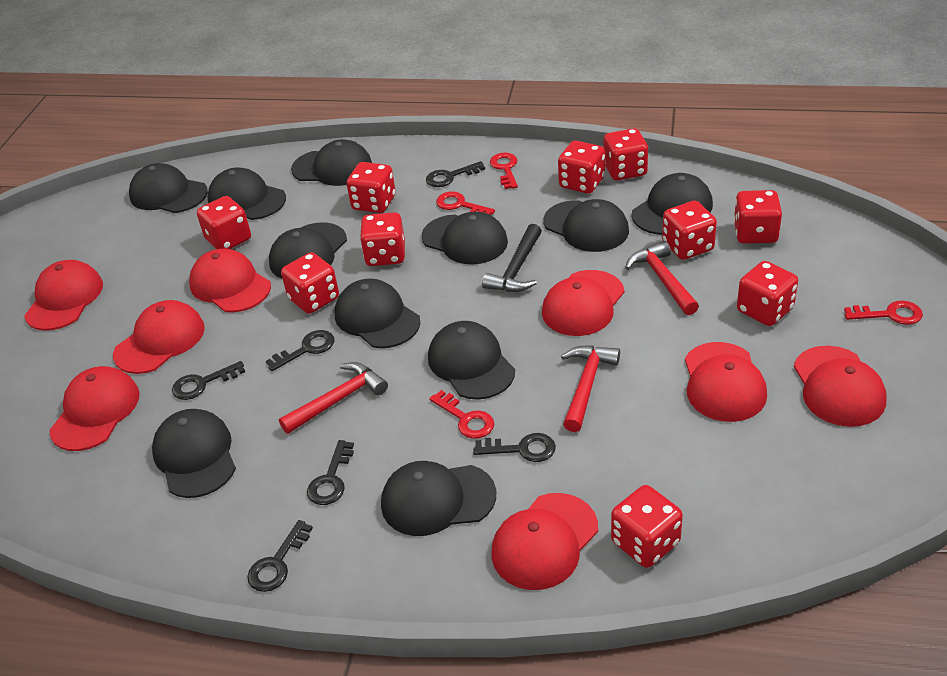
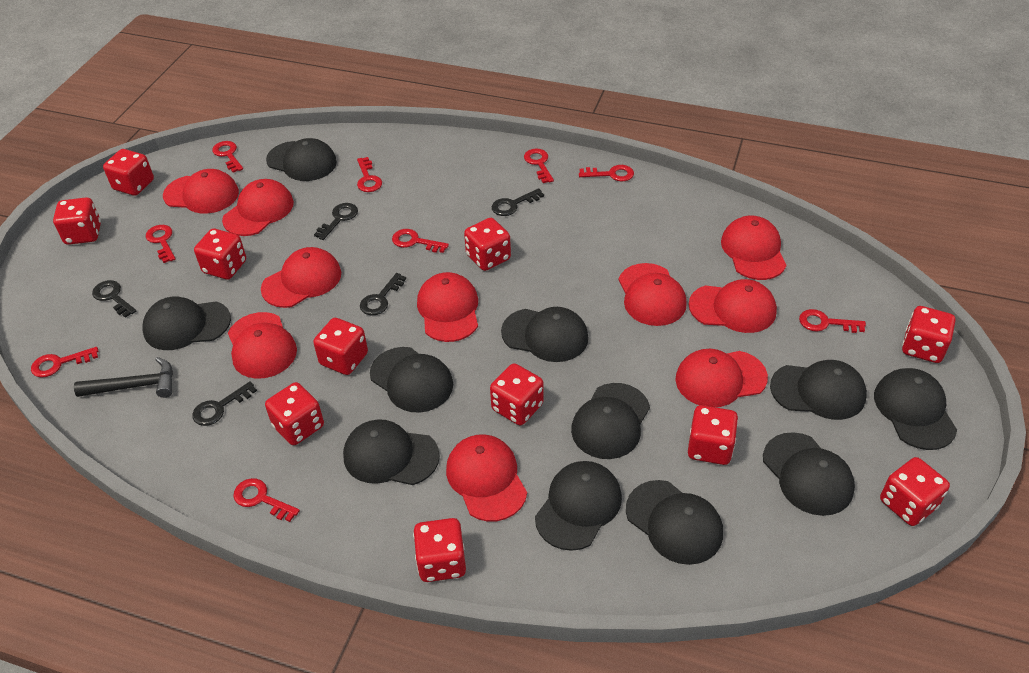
black key: [172,361,245,400] [247,520,313,592] [266,330,334,371] [307,440,354,505] [426,161,485,187] [473,433,556,462] = 6 -> [92,280,136,318] [192,381,257,426] [314,203,358,240] [360,273,406,315] [492,188,544,216] = 5
red cap: [24,260,103,331] [49,366,140,451] [113,300,205,374] [189,249,271,312] [491,493,598,590] [542,270,625,336] [685,342,767,422] [794,346,887,427] = 8 -> [163,169,239,213] [222,179,294,236] [228,312,297,379] [261,247,341,308] [417,272,478,342] [446,434,527,522] [619,263,686,326] [675,349,768,407] [689,279,777,333] [721,216,786,280] = 10
red dice: [197,196,251,249] [281,252,339,314] [347,162,396,213] [360,212,405,266] [558,141,605,194] [604,128,648,180] [611,485,683,568] [662,201,717,260] [734,190,782,244] [737,261,798,326] = 10 -> [53,197,101,245] [103,149,154,196] [194,229,246,280] [265,382,324,445] [313,318,368,375] [413,518,466,582] [464,218,511,271] [490,363,544,425] [688,405,738,465] [880,457,950,526] [902,306,955,363] = 11
red hammer: [279,362,388,434] [561,345,620,432] [625,241,699,315] = 3 -> none = 0
red key: [429,390,494,439] [436,192,495,215] [490,153,518,189] [844,300,923,325] = 4 -> [31,347,98,377] [146,225,176,263] [212,141,243,173] [233,478,300,522] [357,157,382,192] [392,229,449,253] [524,149,554,183] [579,165,634,181] [799,309,866,333] = 9

